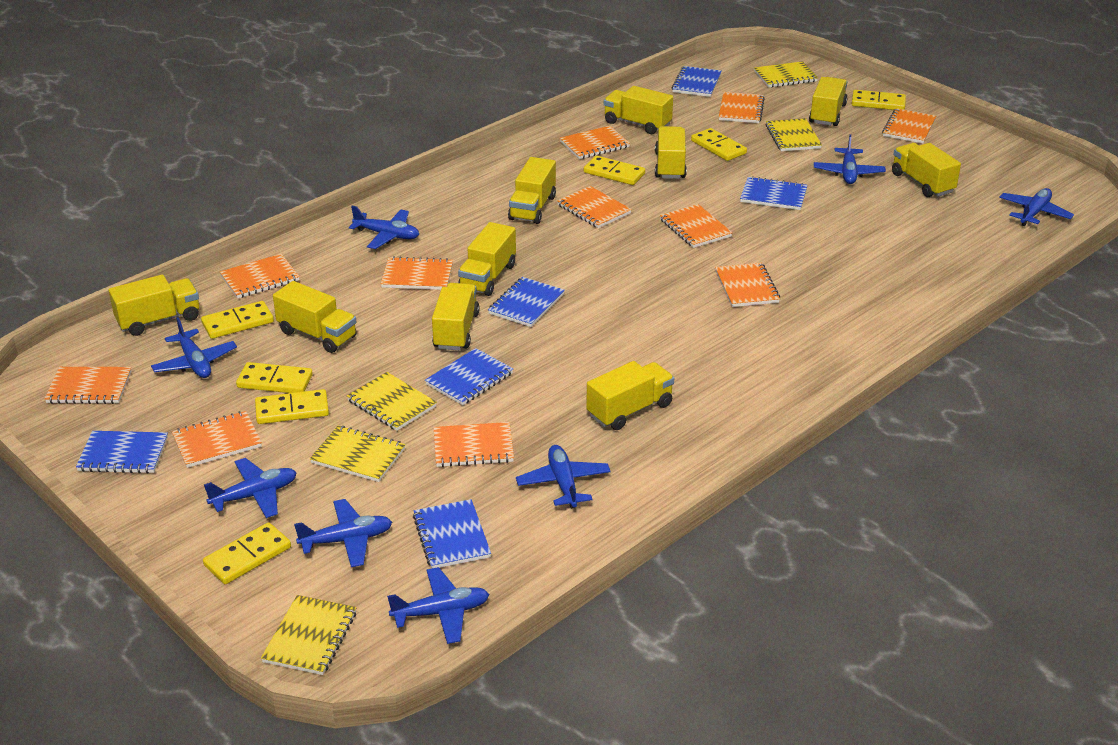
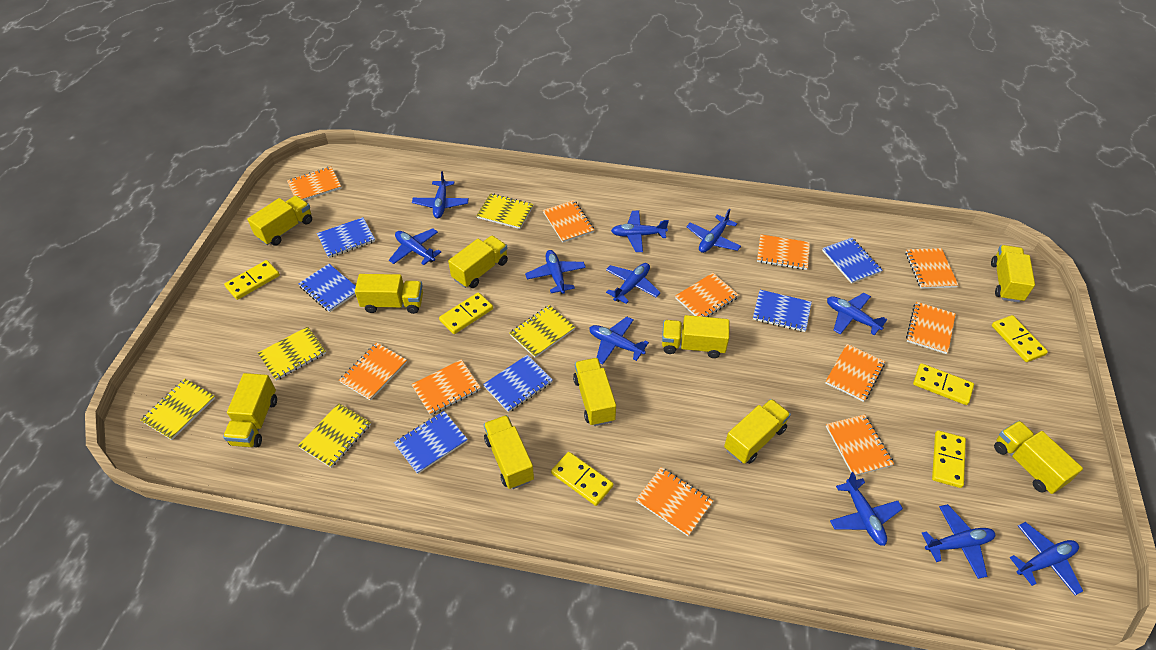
blue plane: [151,317,237,378] [204,458,297,518] [294,499,392,567] [349,206,419,249] [387,567,489,644] [516,445,611,509] [814,134,886,184] [999,188,1074,226] = 8 -> [389,228,441,265] [412,171,469,218] [525,250,586,294] [589,317,649,365] [606,263,661,304] [611,211,669,252] [686,209,741,253] [827,293,888,335] [830,472,903,546] [922,504,995,579] [1009,522,1083,595] = 11
yellow domino: [201,301,274,339] [203,522,291,584] [236,362,313,393] [255,389,329,424] [584,156,645,185] [691,128,747,161] [852,90,906,110] = 7 -> [224,260,280,300] [439,292,493,334] [551,452,614,506] [913,363,974,405] [932,430,966,488] [992,315,1048,362] = 6

